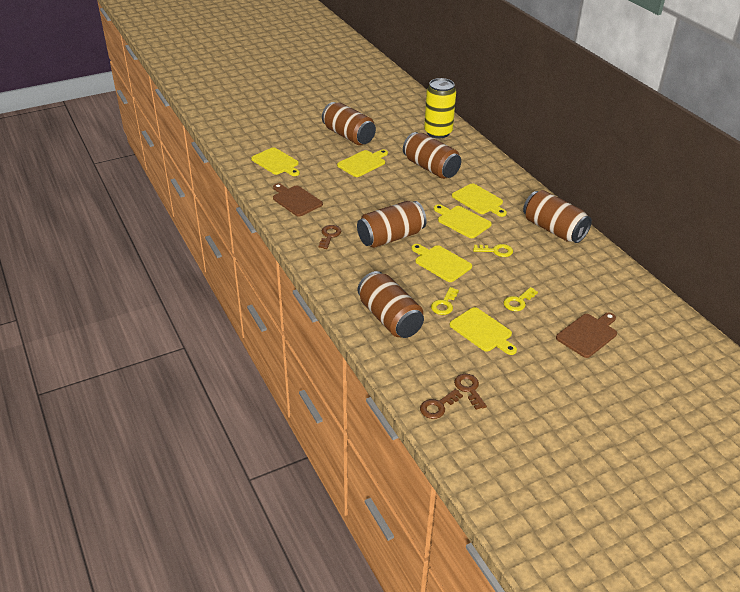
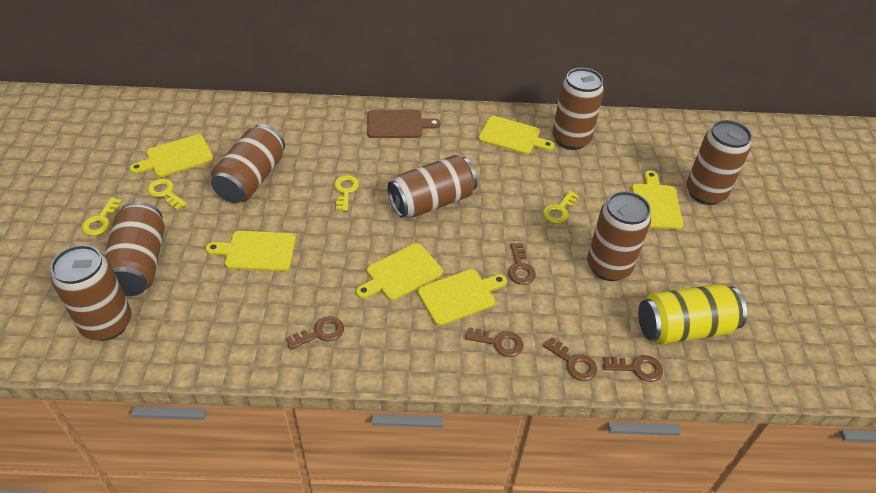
brown can: [322,102,376,145] [357,201,427,248] [358,271,424,338] [403,132,461,179] [523,190,592,243] = 5 -> [51,245,132,341] [104,201,165,296] [211,124,285,203] [388,155,478,218] [552,68,604,150] [587,191,651,281] [686,120,752,205] = 7
brown cutting board: [273,183,323,217] [556,313,617,358] = 2 -> [367,110,441,138] = 1
brown key: [319,225,341,249] [420,389,463,419] [454,374,487,410] = 3 -> [286,316,344,350] [465,327,524,357] [508,243,536,285] [543,337,597,381] [603,355,663,382] = 5
yellow key: [431,287,459,315] [473,244,513,257] [503,287,538,311] = 3 -> [81,197,122,236] [147,179,187,210] [334,175,359,211] [543,191,579,224] = 4

